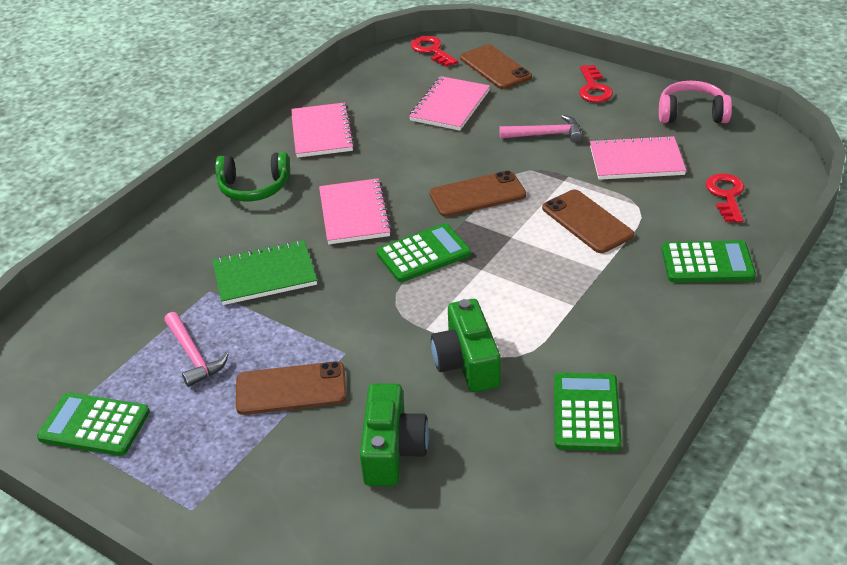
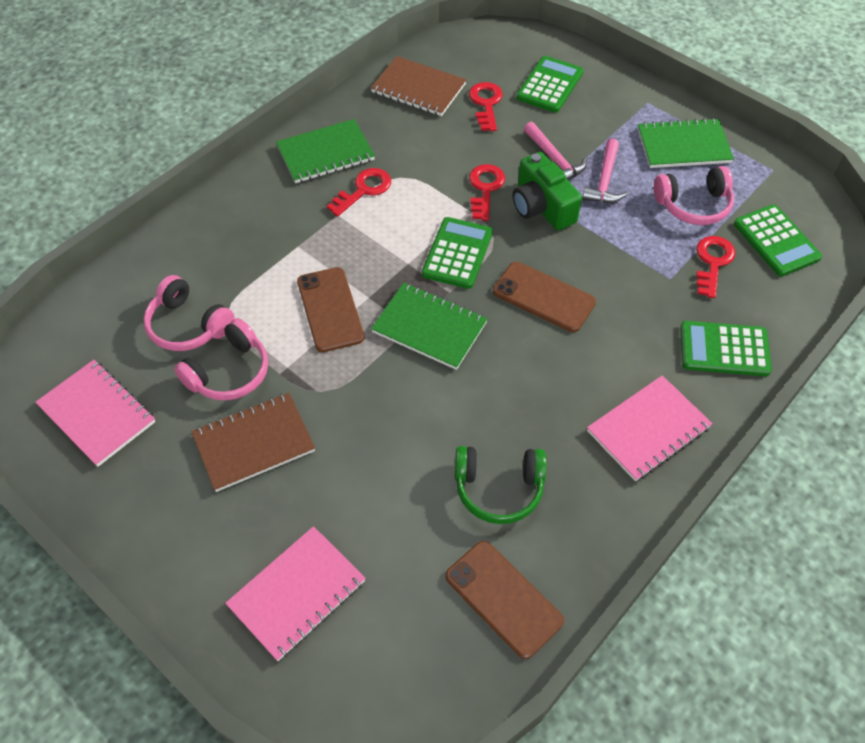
brown notebook: none = 0 -> [191,393,315,492] [371,56,466,116] = 2
brown phone: [236,361,347,415] [429,171,526,217] [460,44,532,89] [542,189,634,253] = 4 -> [297,267,365,352] [445,541,564,659] [493,262,596,332] = 3
green camera: [360,383,429,486] [431,299,501,392] = 2 -> [513,152,582,230] = 1
green notebook: [212,240,317,305] = 1 -> [276,119,375,183] [371,283,488,370] [638,118,734,168] = 3
pink headphones: [659,81,732,123] = 1 -> [143,275,235,351] [174,318,268,400] [654,166,734,225] = 3
pink notebook: [291,102,355,158] [319,178,392,244] [409,76,490,131] [590,135,686,180] = 4 -> [35,360,155,467] [225,526,365,661] [587,375,713,481] = 3
red key: [411,36,458,67] [579,65,613,103] [705,173,744,223] = 3 -> [327,168,391,217] [469,82,503,131] [469,164,505,221] [696,236,735,298] = 4

